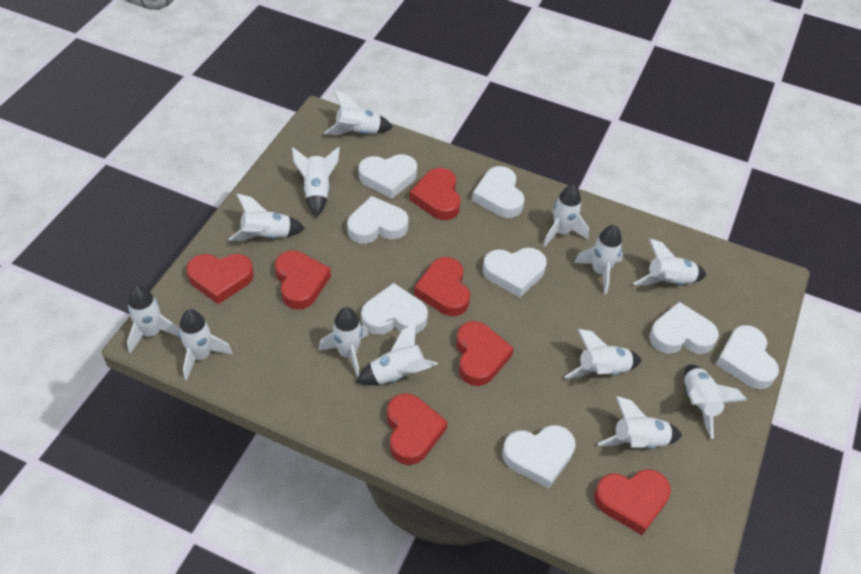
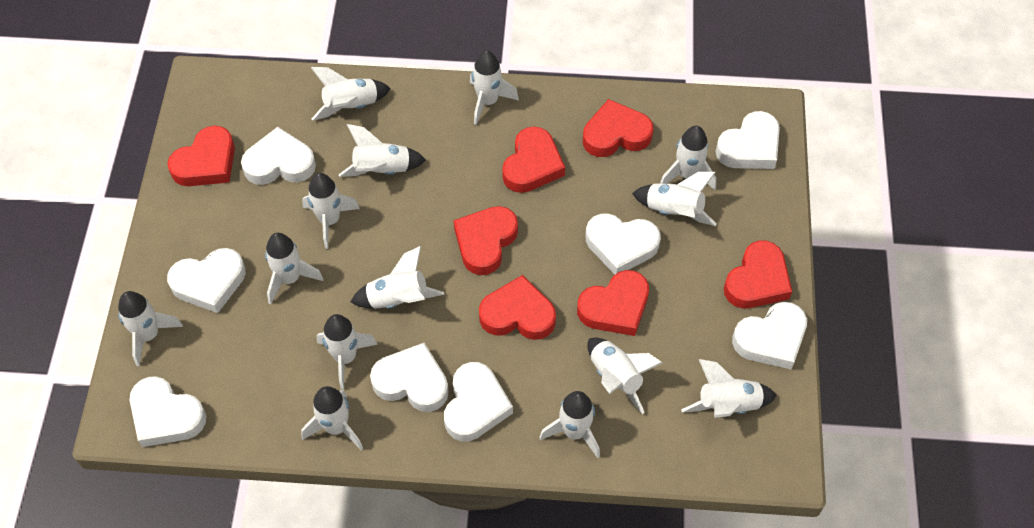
white rocket: [127,286,179,354] [179,309,232,380] [229,194,305,241] [292,147,340,217] [318,307,368,378] [324,90,393,135] [356,322,438,385] [543,184,589,247] [564,329,642,378] [574,225,623,294] [597,396,682,449] [633,239,706,285] [684,364,747,439] = 13 -> [118,291,183,366] [265,233,323,304] [301,386,363,450] [302,173,360,249] [311,67,391,121] [317,314,378,390] [339,124,426,177] [351,246,444,309] [470,51,519,125] [539,391,600,458] [587,338,662,414] [632,172,717,226] [660,126,716,190] [681,359,777,418] = 14

